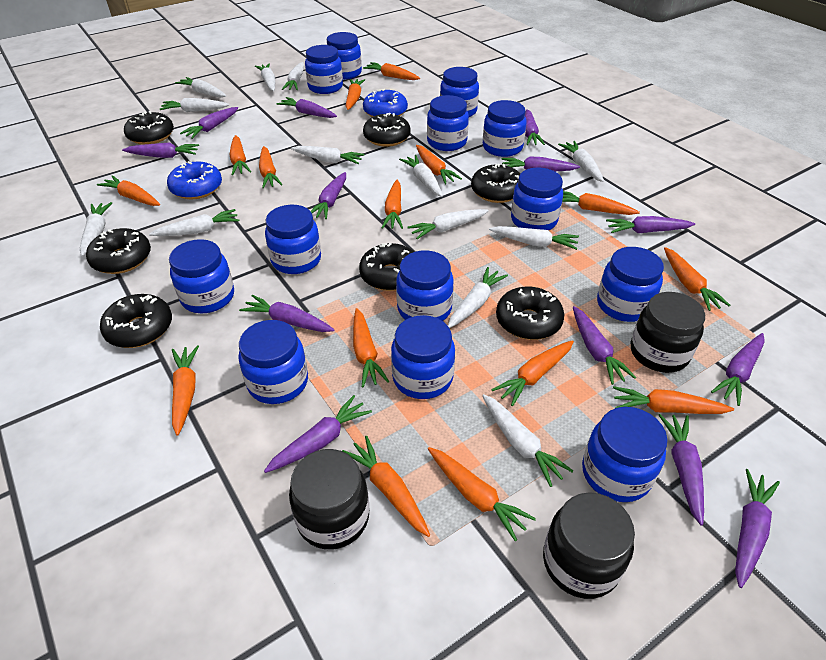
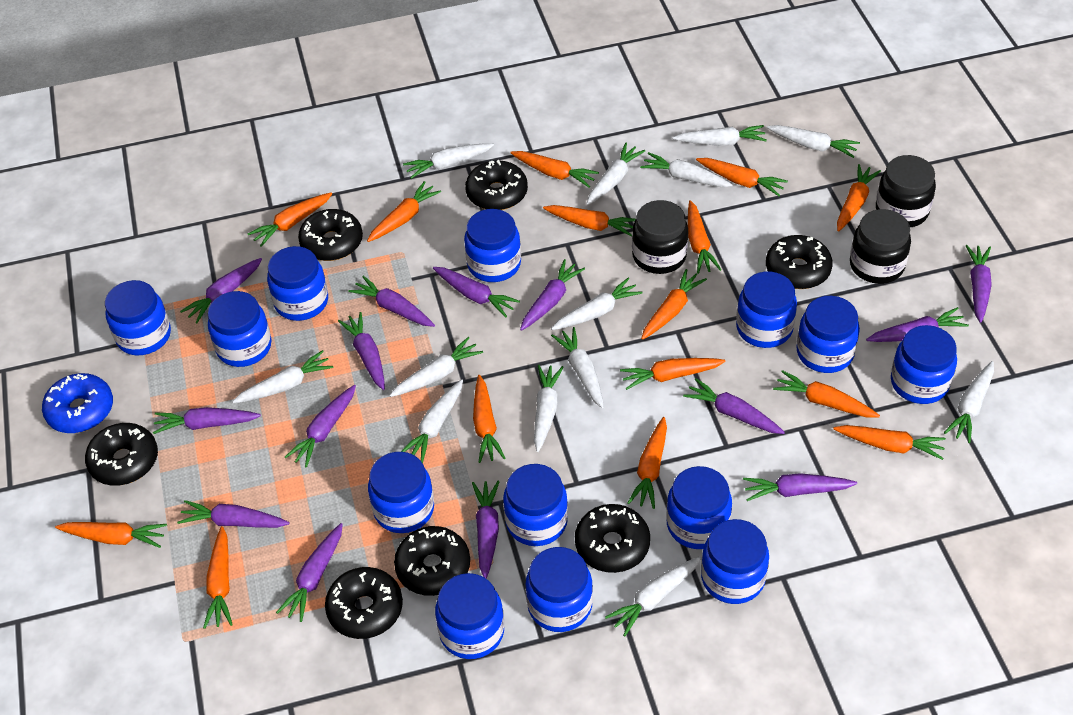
blue donut: [167,161,222,199] [363,89,408,117] = 2 -> [42,373,113,433] = 1
purple carrot: [122,142,199,158] [180,107,238,139] [239,295,335,332] [264,395,372,473] [277,97,337,118] [311,172,346,219] [502,156,580,171] [525,109,545,145] [573,306,636,385] [606,216,695,233] [659,414,704,526] [711,333,765,406] [735,469,780,588] = 13 -> [153,407,261,434] [177,500,289,528] [180,258,262,323] [276,523,343,622] [285,385,356,468] [338,312,385,390] [348,276,435,327] [433,267,520,317] [472,481,499,579] [520,259,585,331] [683,378,785,434] [743,473,857,501] [866,307,969,342] [966,245,992,323] = 14

